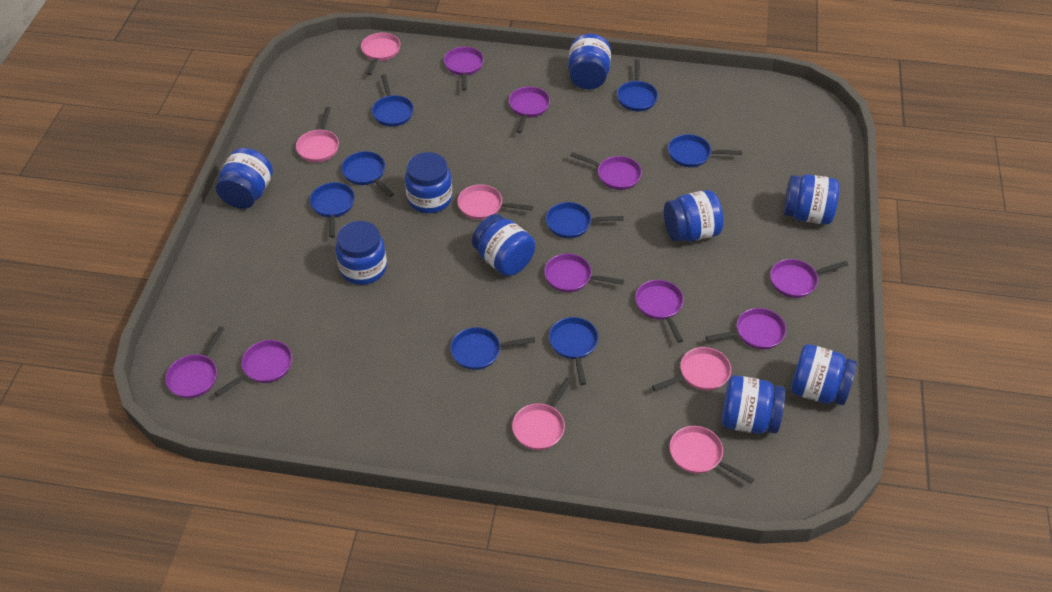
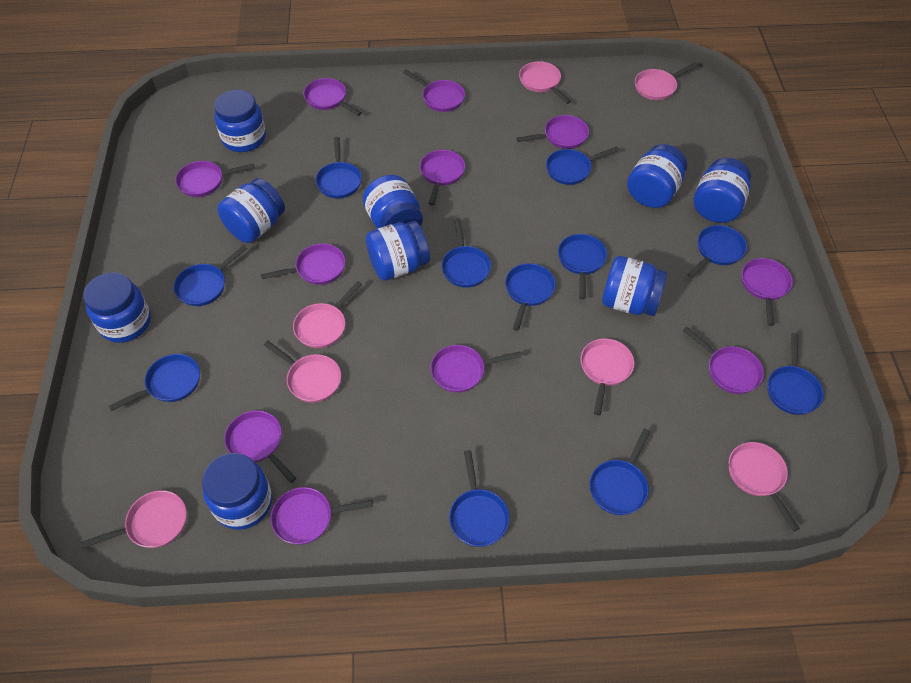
blue pan: [310,182,355,238] [341,151,394,197] [372,74,414,127] [450,327,535,370] [546,202,624,238] [549,317,599,385] [617,59,658,111] [668,134,742,167] = 8 -> [109,354,200,411] [174,245,248,306] [316,137,362,198] [441,218,491,288] [449,450,510,547] [505,263,556,331] [546,147,619,185] [558,234,607,299] [589,429,650,515] [687,225,747,278] [767,333,824,415] = 11
pink pan: [296,107,339,162] [361,33,401,75] [457,184,533,220] [512,377,572,450] [652,347,731,391] [670,426,754,484] = 6 -> [80,490,187,549] [264,341,341,403] [293,281,362,348] [519,61,571,104] [580,338,634,415] [635,63,698,100] [728,442,800,532] = 7
purple pan: [165,326,225,398] [214,340,292,396] [444,47,484,91] [509,87,550,133] [544,254,624,292] [570,152,642,190] [635,280,684,343] [706,308,786,349] [770,259,848,298] = 9 -> [175,161,254,197] [224,410,296,483] [261,243,345,285] [271,487,373,545] [304,78,362,116] [403,70,465,112] [420,150,465,205] [430,345,521,392] [516,115,589,149] [683,327,764,394] [741,258,793,326] = 11

